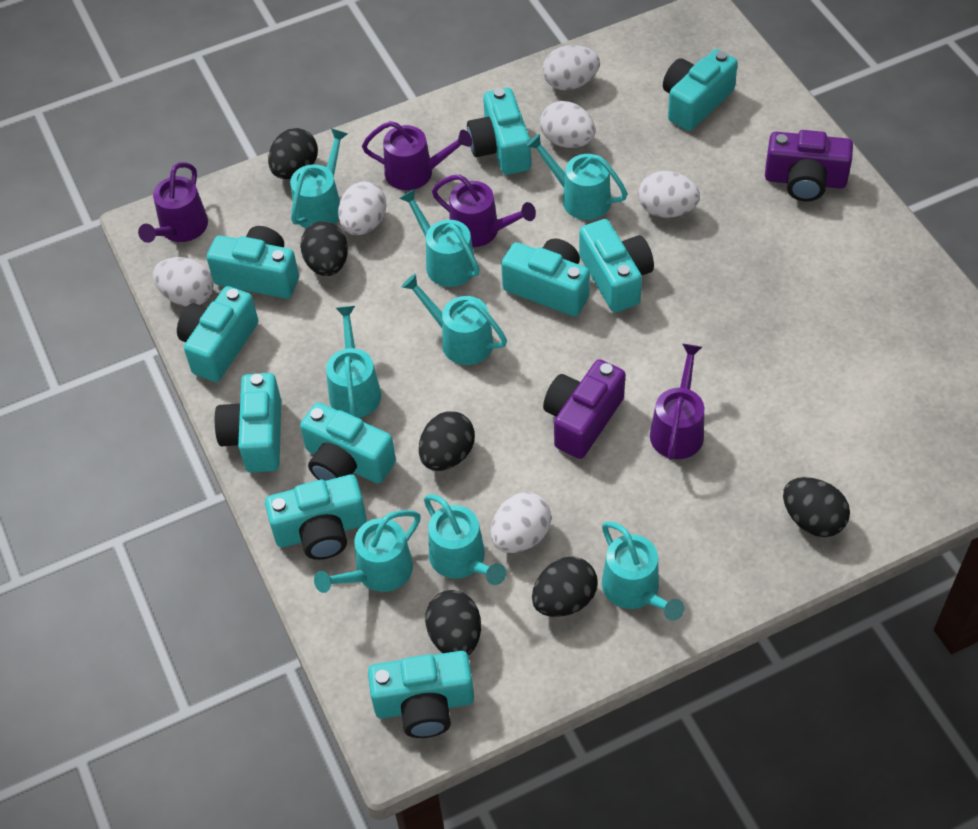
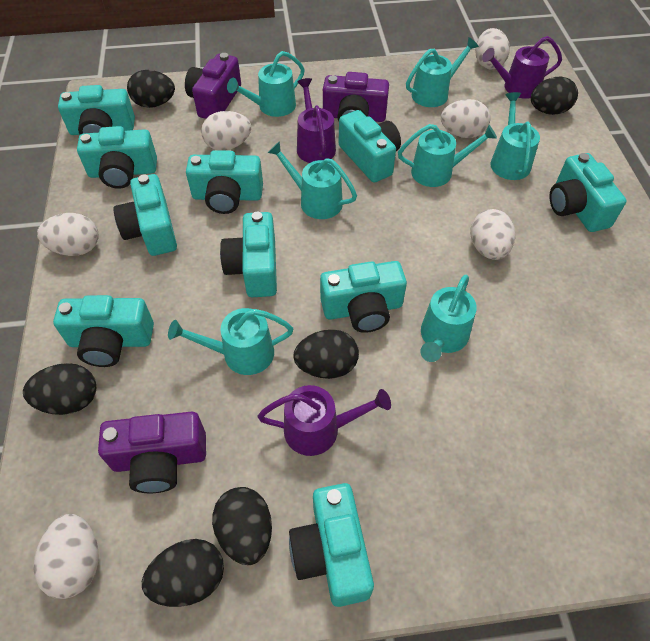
purple camera: [543,359,625,459] [765,130,853,201] = 2 -> [98,412,206,493] [185,53,241,119] [323,72,389,122] = 3
purple watering can: [138,162,208,243] [362,121,472,190] [432,174,536,247] [650,344,704,460] = 4 -> [258,385,391,456] [297,78,336,163] [482,36,562,99] = 3
turquoise watering can: [290,128,348,229] [314,510,421,593] [326,306,381,418] [399,189,480,287] [402,274,507,365] [424,494,506,585] [526,133,627,220] [602,521,684,621] = 8 -> [168,308,293,375] [227,51,305,117] [268,141,357,219] [398,124,497,187] [406,37,479,107] [420,275,477,362] [491,92,540,180] = 7

